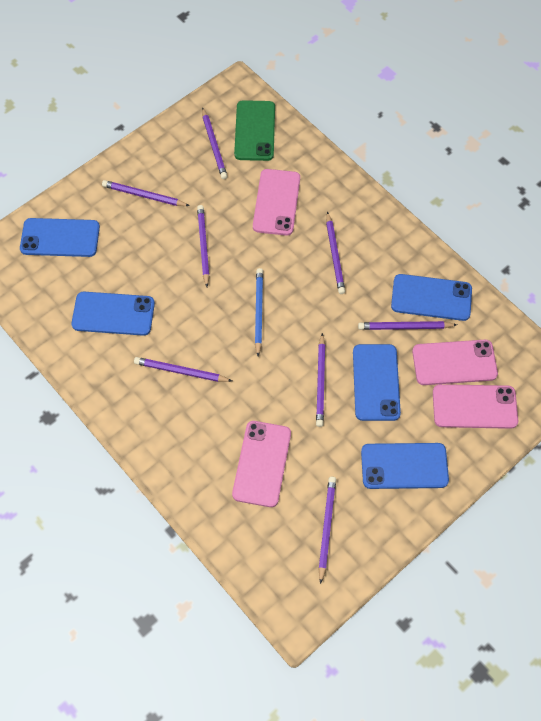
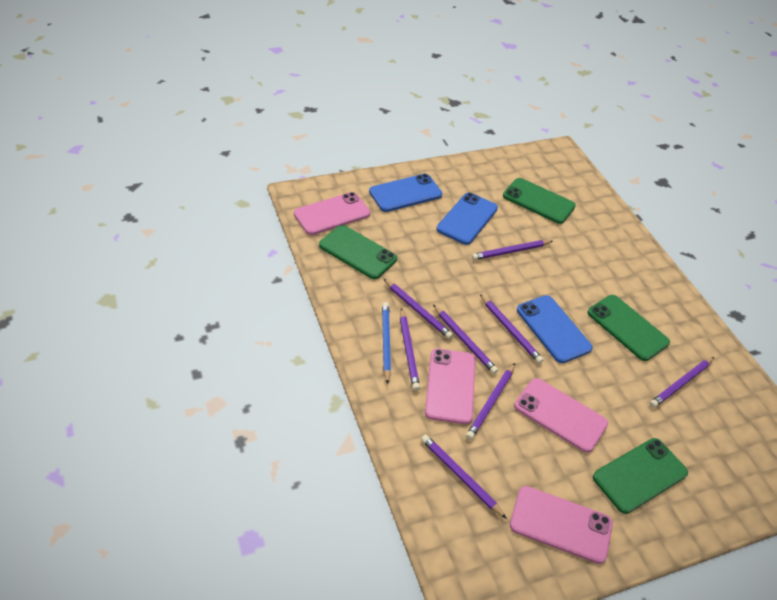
blue phone: [20,218,100,257] [71,292,155,336] [353,344,401,421] [361,443,449,489] [391,274,472,321] = 5 -> [369,174,442,212] [436,193,498,245] [517,295,593,363] = 3
green phone: [234,100,275,161] = 1 -> [319,225,397,279] [503,178,576,224] [587,295,670,361] [593,438,688,514] = 4

